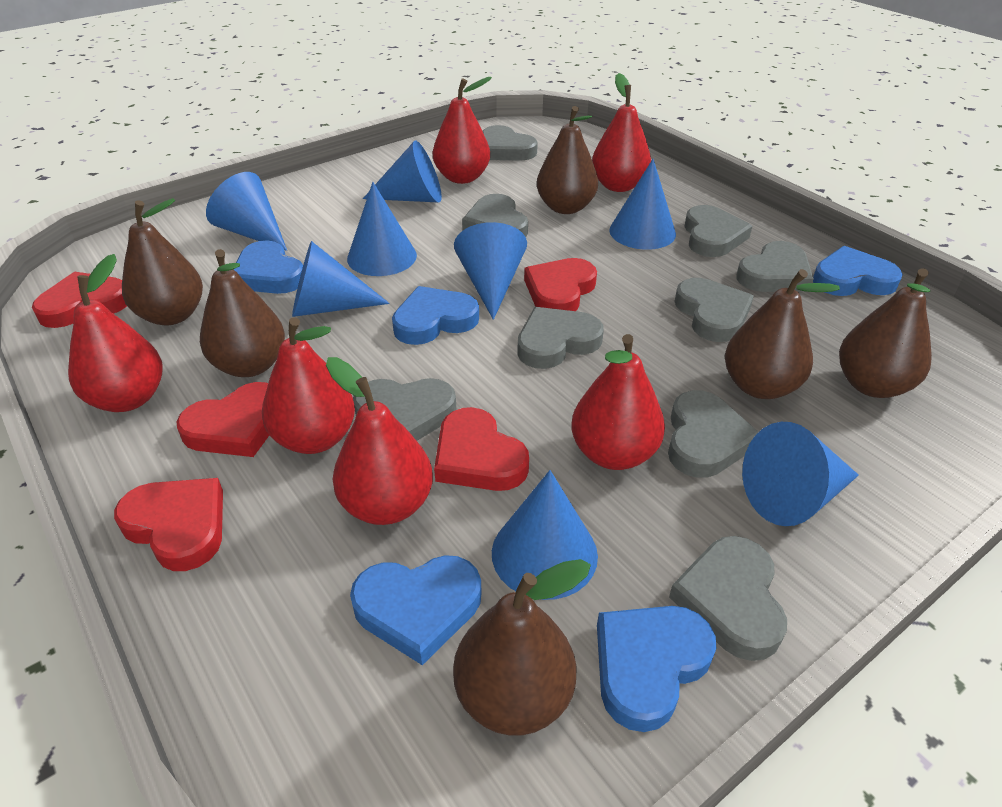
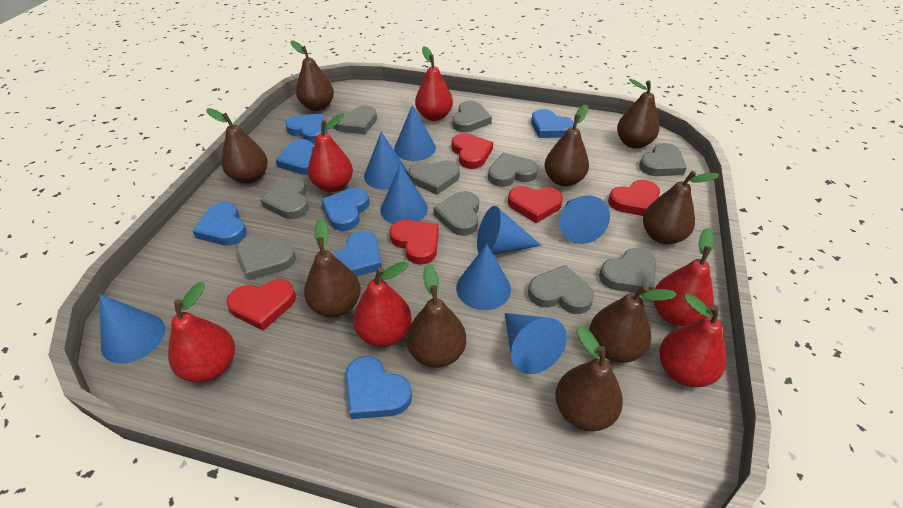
blue heart: [233,240,303,294] [350,555,482,665] [392,286,479,345] [597,606,717,732] [813,246,903,296] = 5 -> [193,202,247,246] [276,139,314,175] [285,114,327,143] [321,188,370,231] [333,231,382,277] [345,356,412,419] [531,109,574,138] = 7
brown pear: [122,198,203,325] [200,249,285,377] [453,559,591,736] [537,106,598,214] [725,269,840,399] [839,268,932,398] = 6 -> [206,108,268,184] [290,40,334,111] [304,218,361,317] [407,264,466,368] [545,105,589,187] [555,326,623,431] [589,285,677,363] [617,79,659,149] [643,171,720,244] = 9
grey heart: [353,378,456,441] [462,194,528,237] [483,125,538,161] [517,307,604,369] [668,390,758,478] [669,536,787,661] [674,278,754,342] [684,205,752,257] [736,241,814,292] = 9 -> [237,235,296,280] [260,177,309,219] [332,106,377,135] [408,160,460,195] [433,191,479,236] [453,101,492,132] [488,153,538,187] [528,265,594,314] [599,248,656,293] [639,143,687,176] = 10

